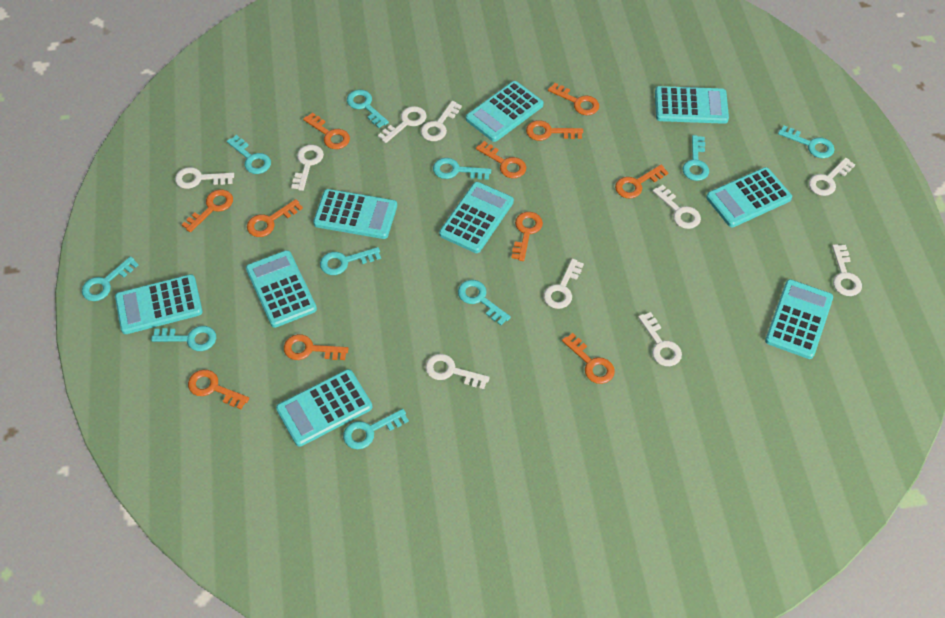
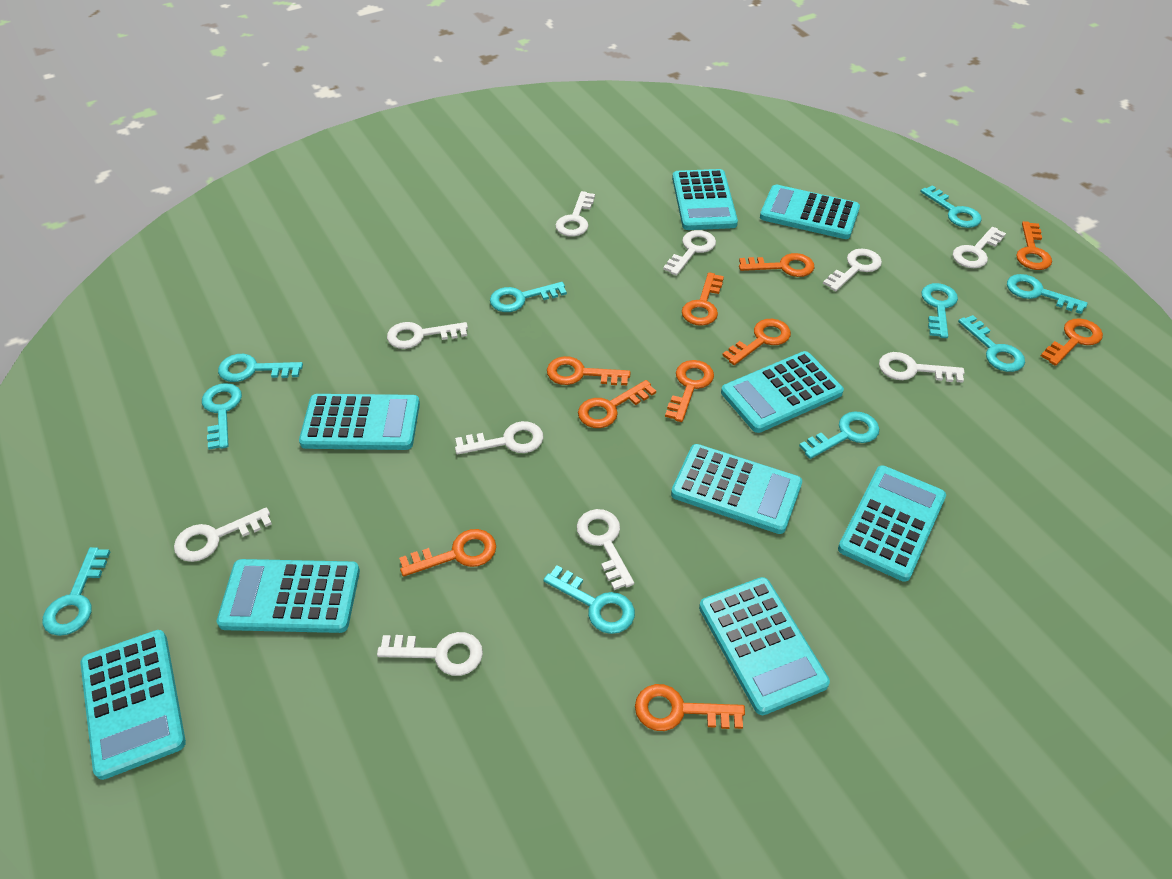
orange key: [182,189,233,233] [188,370,249,409] [247,199,303,237] [284,334,348,360] [303,113,350,149] [476,141,526,178] [511,212,543,261] [526,120,583,141] [548,83,599,115] [562,333,615,384] [615,165,668,198] = 11 -> [399,529,496,577] [547,356,630,385] [578,380,656,428] [635,684,745,731] [665,360,714,422] [682,272,724,326] [722,319,791,365] [739,253,814,277] [1016,221,1052,270] [1041,318,1103,366] = 10

